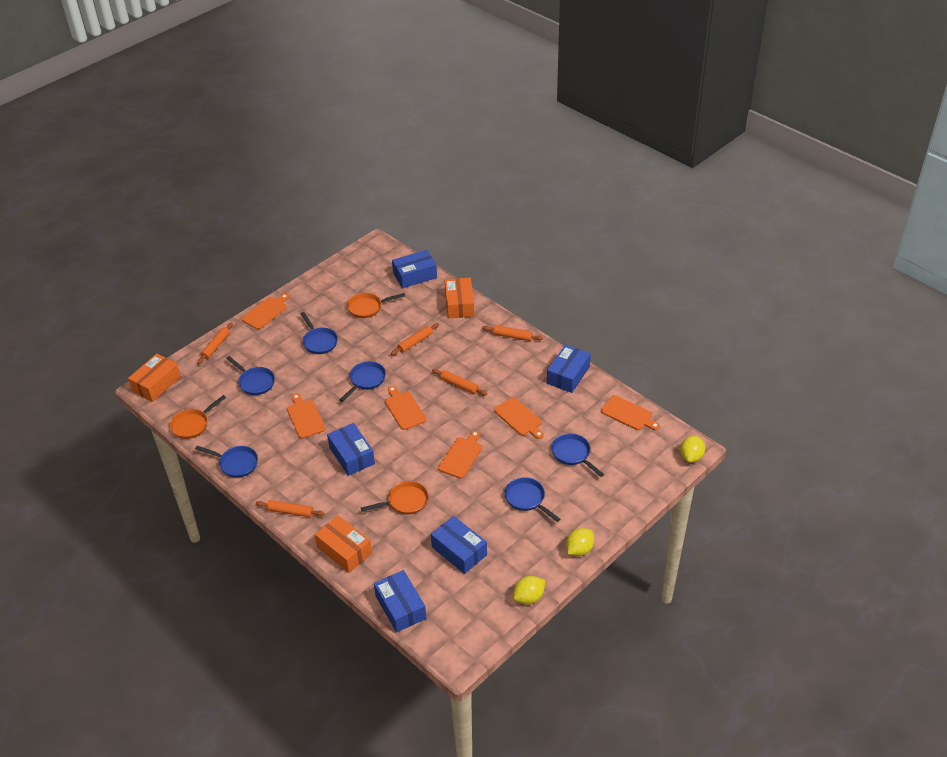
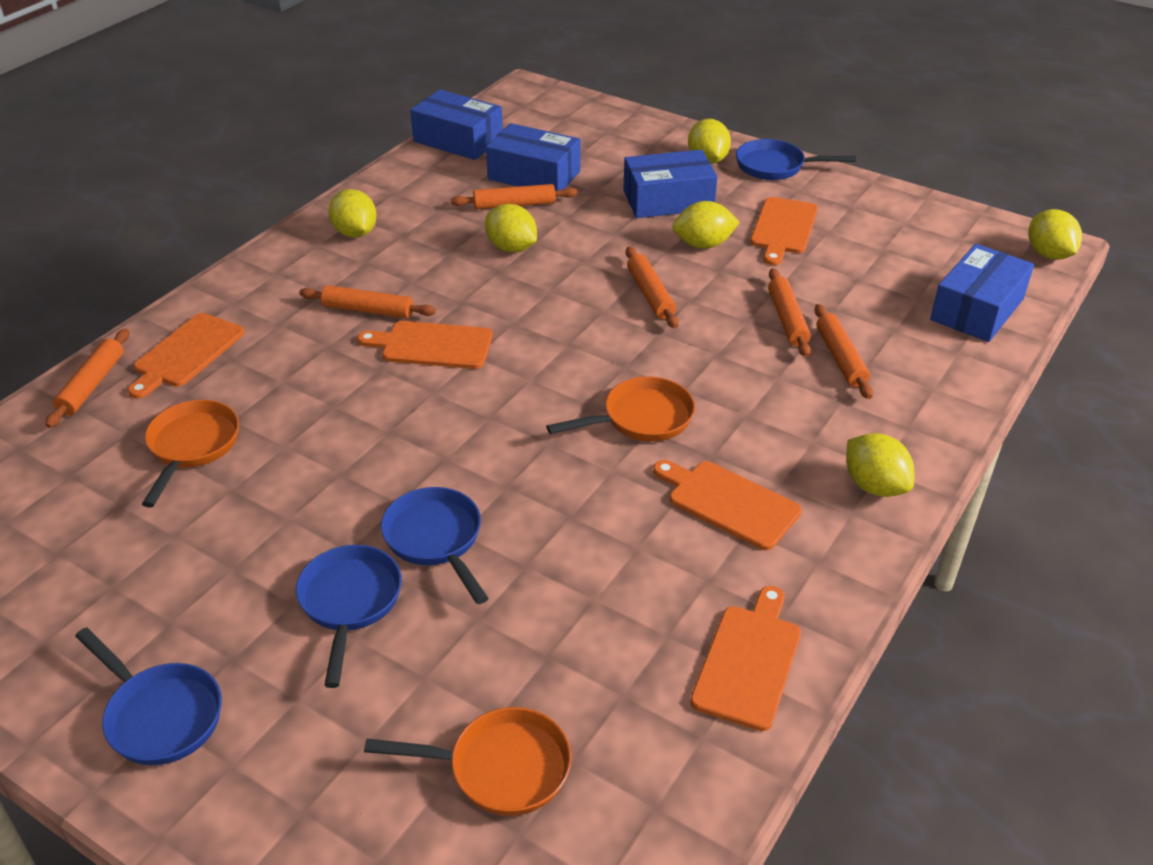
blue box: [327,423,375,476] [374,570,426,633] [392,250,437,288] [431,516,487,574] [547,345,591,393] = 5 -> [410,90,503,160] [486,123,580,191] [623,149,717,218] [930,244,1034,342] = 4
blue pan: [195,446,258,478] [226,356,275,395] [301,312,338,354] [340,361,386,402] [504,477,560,522] [551,433,604,477] = 6 -> [75,627,222,765] [296,545,402,688] [381,487,489,604] [736,139,856,180] = 4
orange box: [128,354,181,402] [315,516,372,573] [445,278,474,318] = 3 -> none = 0
orange cutting board: [242,294,289,329] [287,393,325,438] [385,386,427,430] [438,431,482,479] [494,397,544,439] [601,395,660,430] = 6 -> [128,313,245,399] [357,321,493,369] [653,460,802,550] [690,586,801,731] [750,197,818,265] = 5
orange rolling pin: [197,323,233,364] [256,500,324,517] [391,323,439,355] [432,369,487,396] [482,325,543,341] = 5 -> [45,329,129,428] [299,285,436,318] [451,184,577,210] [626,247,679,328] [768,268,811,357] [814,304,873,399] = 6
yellow lemon: [513,576,545,604] [566,528,594,556] [680,436,705,463] = 3 -> [329,189,377,238] [485,204,537,252] [673,201,740,249] [688,119,731,164] [846,433,914,497] [1028,209,1082,260] = 6

